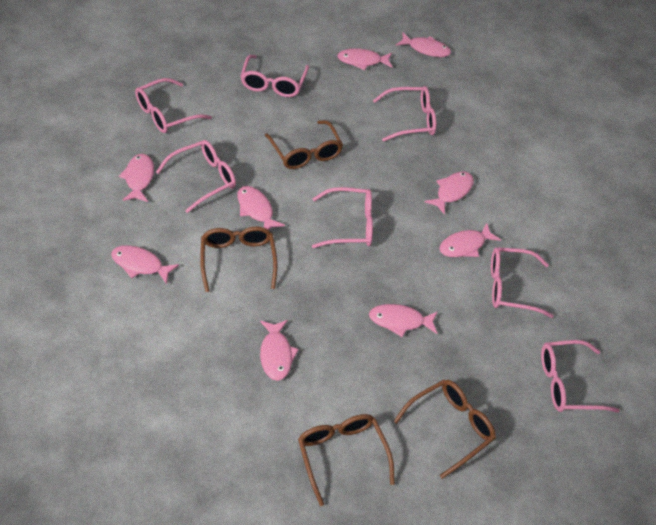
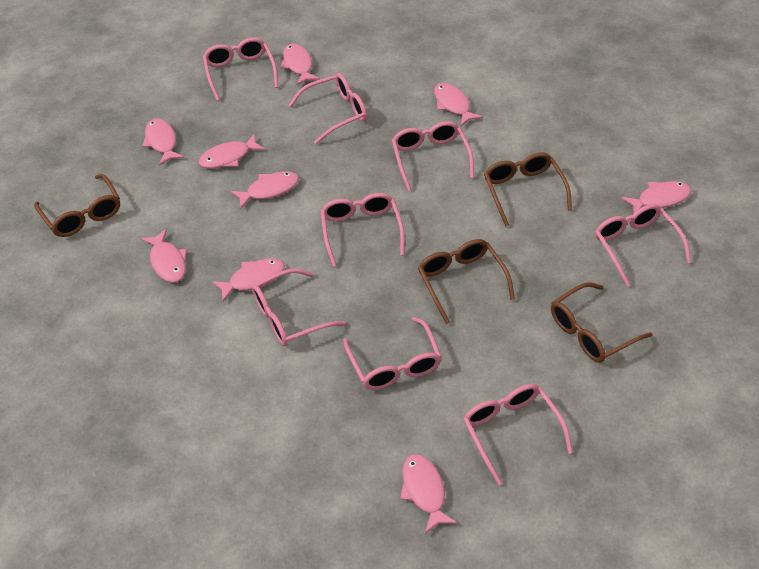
pink glasses: [135,78,212,133] [156,140,236,213] [240,55,309,97] [312,187,373,248] [373,86,436,142] [491,247,554,318] [541,340,620,413] = 7 -> [203,37,278,101] [252,268,346,346] [289,73,367,144] [320,193,405,266] [343,317,442,390] [392,121,474,191] [463,384,573,485] [595,204,691,286] = 8

